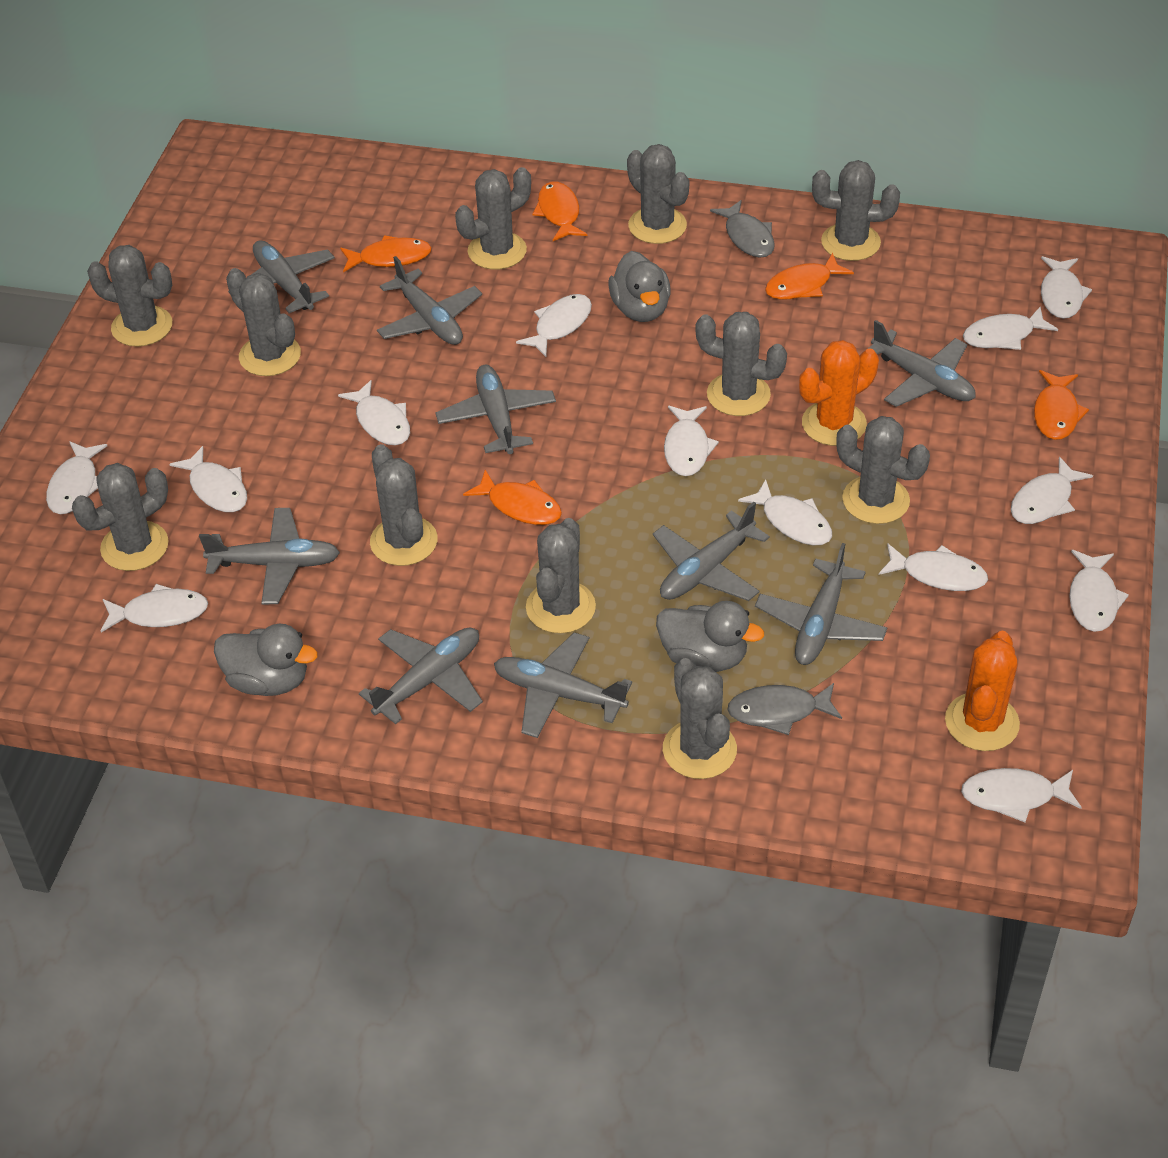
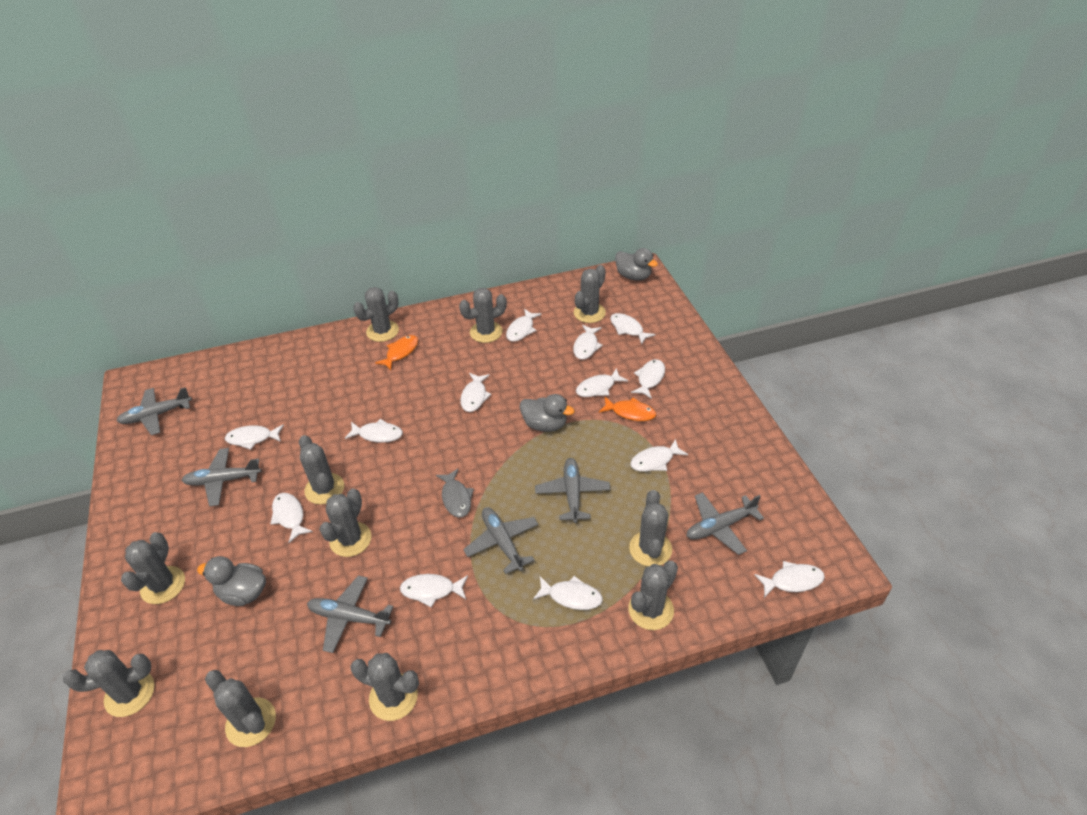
grey fish: [710,200,775,258] [727,683,842,735] = 2 -> [436,469,474,518] = 1
grey plane: [199,508,340,604] [228,240,335,313] [359,628,483,724] [377,256,482,345] [435,365,556,454] [494,632,632,738] [653,502,770,601] [755,543,887,665] [868,320,976,407] = 9 -> [116,387,192,435] [182,448,261,506] [307,575,394,653] [463,507,539,574] [535,458,611,523] [687,492,764,555] = 6
orange cactus: [799,340,879,446] [945,631,1020,751] = 2 -> none = 0
orange fish: [340,235,432,272] [463,470,562,525] [532,182,587,241] [765,253,854,300] [1034,370,1089,440] = 5 -> [375,335,418,370] [599,397,656,421] = 2

